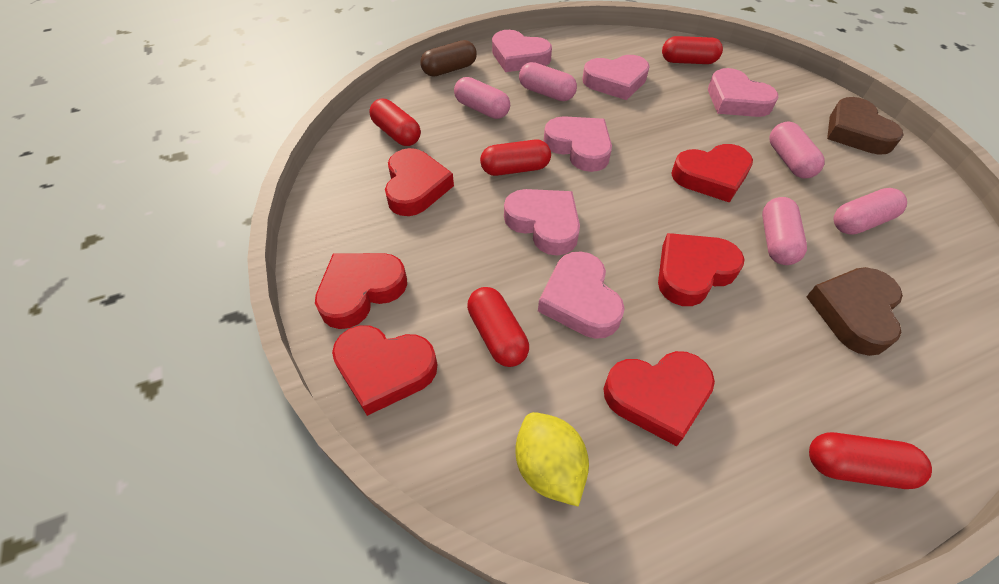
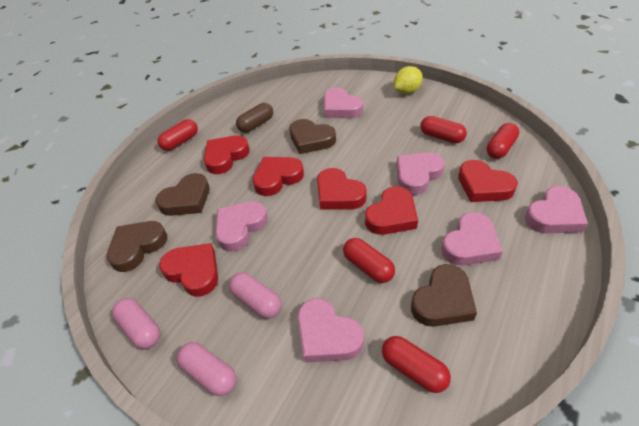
brown heart: [806,267,903,356] [827,97,904,155] = 2 -> [106,221,167,272] [155,173,210,216] [289,119,336,154] [411,264,477,327] = 4
pink capsule: [454,77,510,119] [519,62,577,101] [762,197,807,265] [770,122,825,178] [833,188,907,234] = 5 -> [112,298,161,349] [177,342,236,396] [229,272,281,318] = 3

